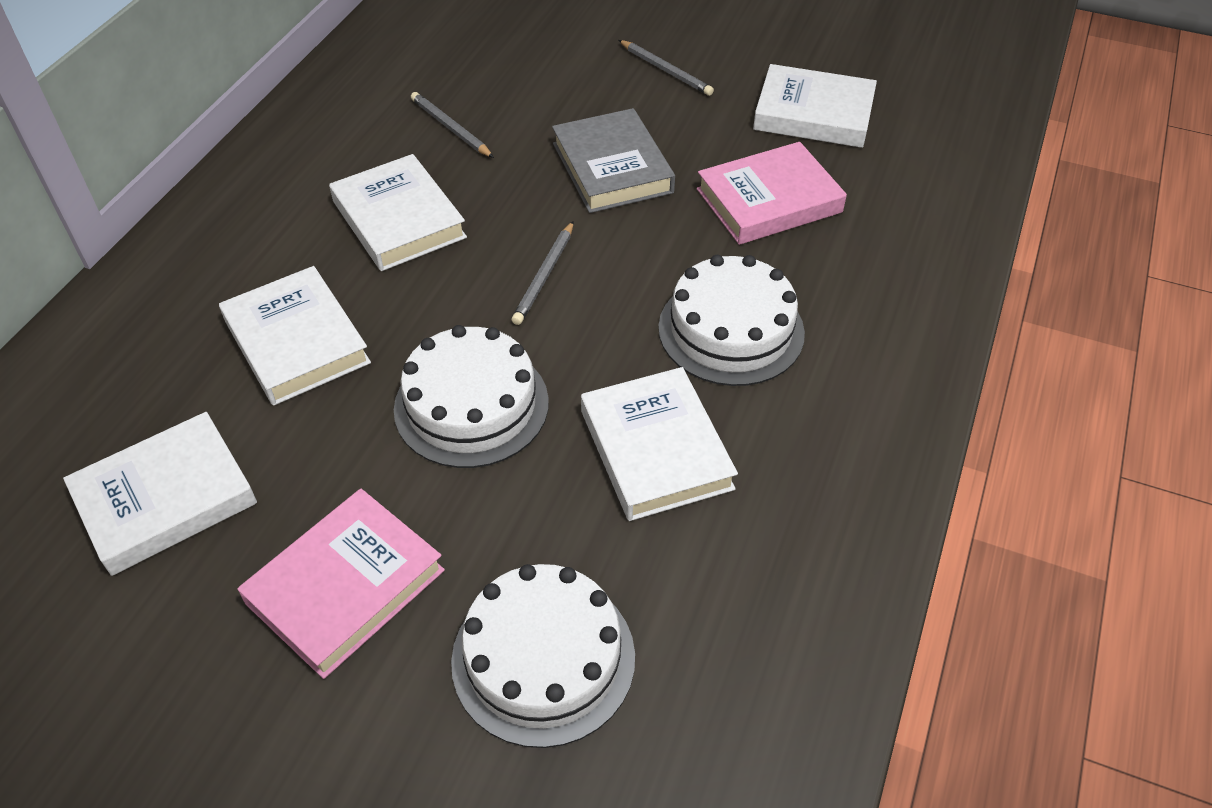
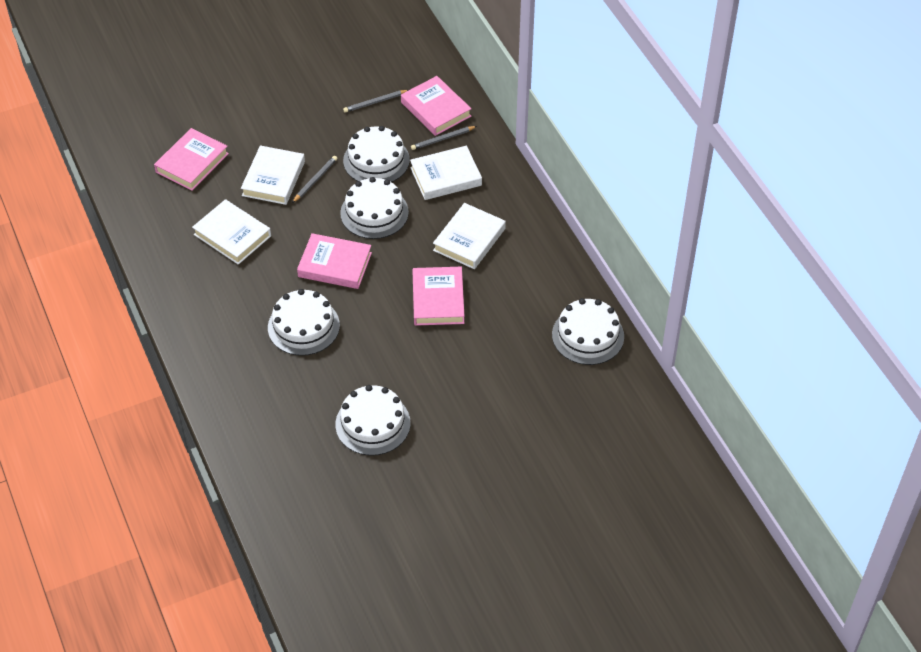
grey book: [552,108,675,213] = 1 -> none = 0
pink book: [237,489,445,679] [697,142,847,245] = 2 -> [154,128,229,191] [297,233,372,289] [401,76,471,136] [412,267,464,326] = 4
white book: [63,412,257,576] [219,266,371,406] [329,154,467,271] [581,367,738,521] [753,64,877,148] = 5 -> [192,199,271,265] [241,145,305,205] [410,146,482,200] [433,203,506,269] = 4
white cake: [394,325,549,468] [451,564,635,748] [658,255,805,386] = 3 -> [268,289,340,356] [335,385,411,456] [340,177,409,239] [343,126,410,182] [552,298,624,365] = 5

